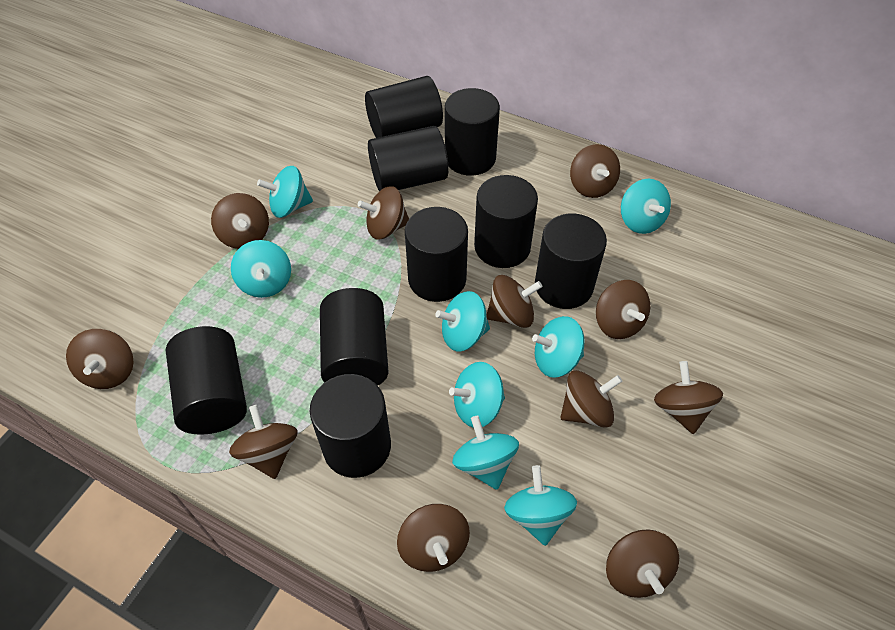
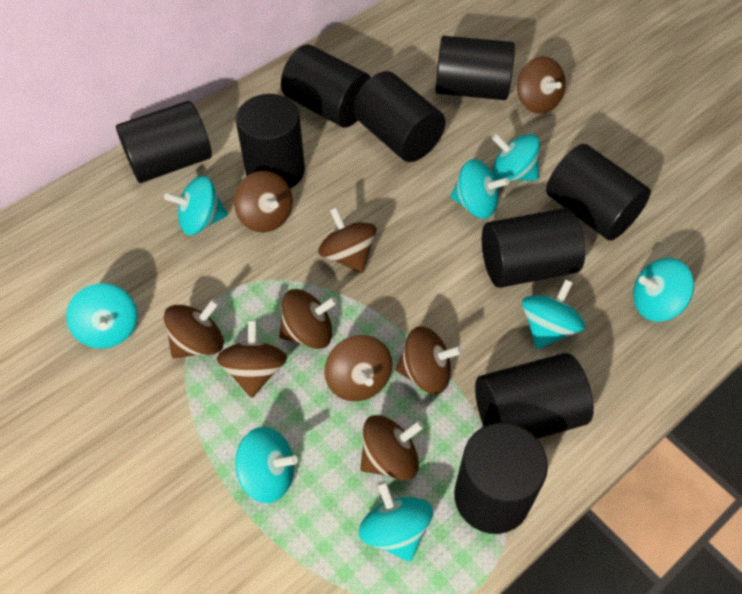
brown spinning top: [66,329,133,389] [211,193,269,249] [229,405,298,479] [358,186,409,240] [397,504,470,572] [487,275,542,328] [560,370,622,428] [570,144,620,198] [596,280,650,339] [606,529,679,598] [654,361,723,434] = 11 -> [164,299,224,359] [216,320,287,398] [234,171,293,232] [279,289,337,349] [318,207,376,274] [324,335,392,401] [360,415,424,480] [396,326,462,394] [517,57,566,114] = 9

